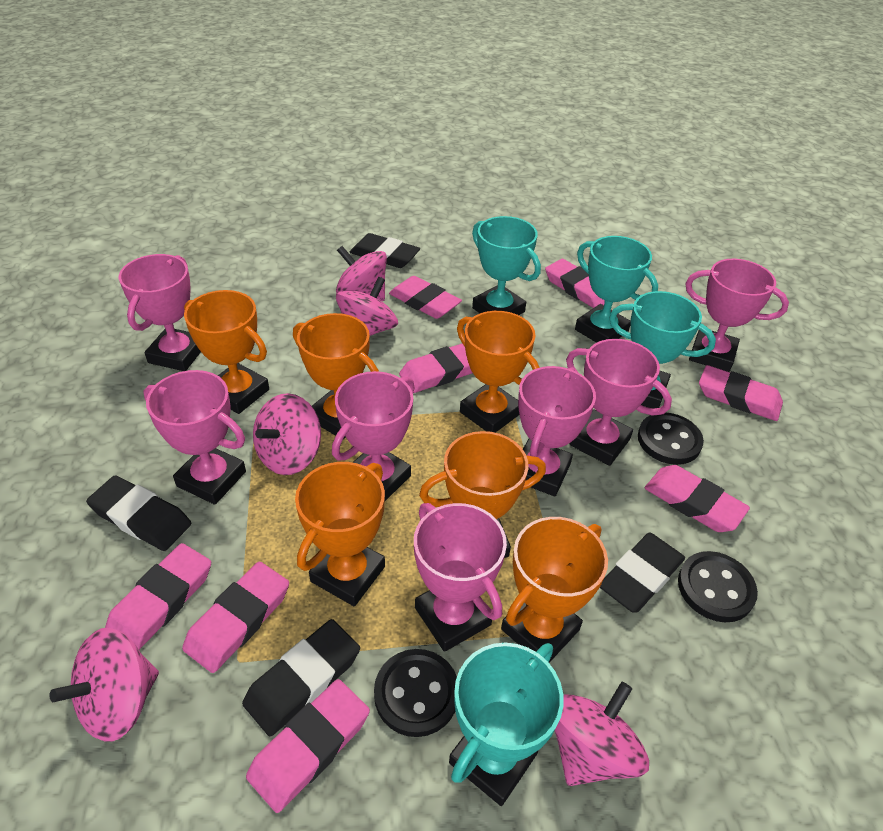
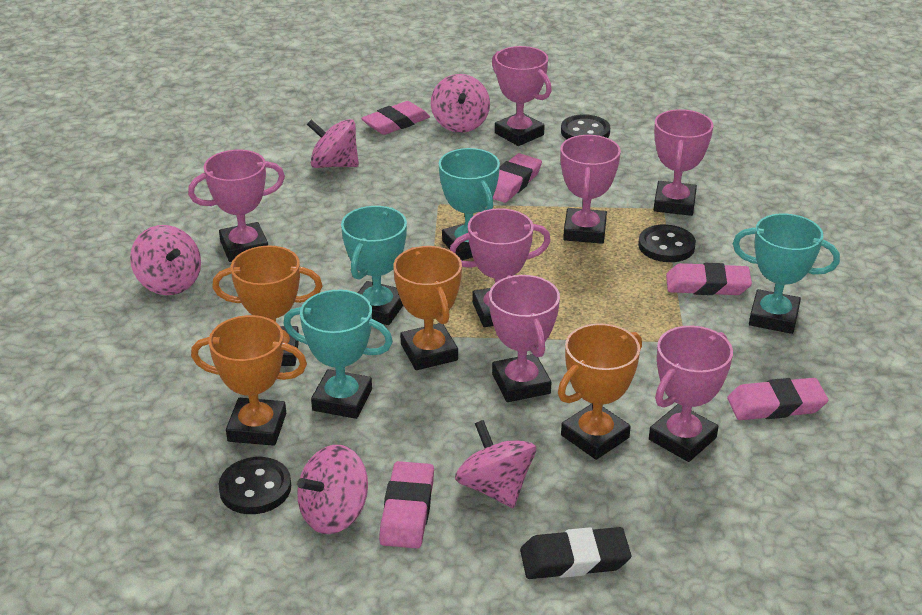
black eraser: [86,475,191,551] [242,619,360,736] [350,233,420,268] [600,533,685,613] = 4 -> [520,527,631,579] = 1
orange trophy: [184,290,269,414] [293,313,379,439] [295,462,385,606] [419,431,546,558] [457,311,540,433] [501,517,608,663] = 6 -> [191,315,307,446] [212,245,322,366] [393,246,462,370] [558,323,642,460] = 4
pink eraser: [105,543,211,650] [182,562,289,673] [246,679,370,813] [389,276,462,319] [399,343,472,393] [545,259,605,308] [645,465,750,532] [699,365,783,421] = 8 -> [361,101,430,135] [379,461,434,548] [493,153,542,203] [666,263,752,295] [727,378,828,420] = 5

